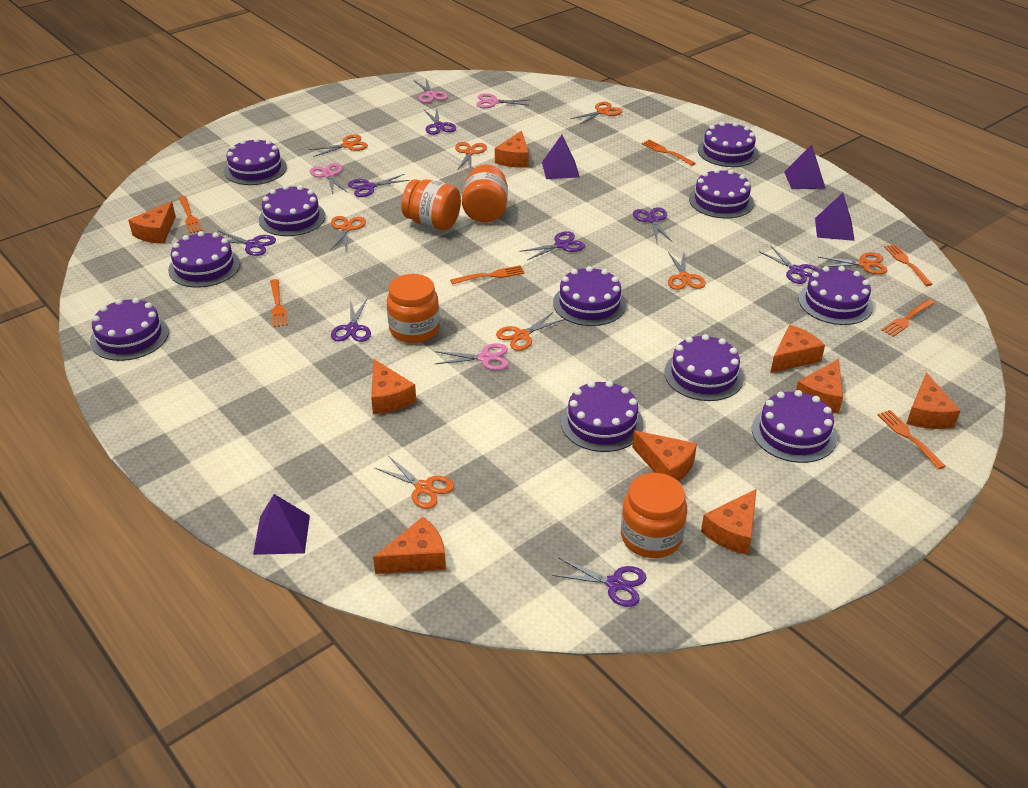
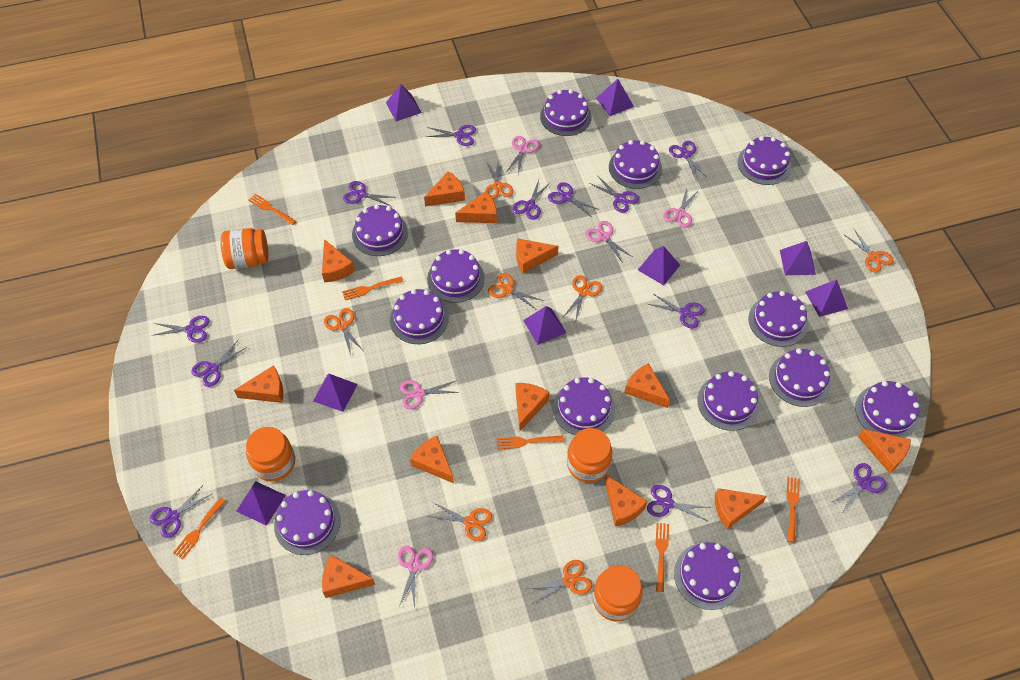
orange cheese: [128,201,176,244] [371,359,416,414] [373,517,446,574] [495,131,529,168] [632,430,697,481] [701,489,756,555] [770,325,825,373] [796,359,843,414] [907,372,960,429] = 9 -> [234,365,283,403] [322,239,355,282] [322,555,375,598] [410,436,454,483] [424,171,465,206] [455,191,497,223] [516,238,558,273] [516,383,549,431] [605,475,647,526] [624,363,670,408] [715,488,767,529] [858,429,911,473] = 12
orange fork: [179,196,202,233] [270,279,288,327] [450,265,525,285] [642,140,695,166] [877,410,945,469] [881,299,935,337] [884,244,933,286] = 7 -> [173,497,226,560] [248,194,297,225] [342,277,403,300] [497,436,564,449] [655,523,669,592] [786,477,800,543] = 6
orange scissors: [308,135,368,157] [330,216,366,251] [375,456,454,509] [455,142,487,171] [496,312,565,351] [570,102,622,125] [668,252,706,290] [819,252,888,275] = 8 -> [324,308,363,355] [428,502,492,541] [485,161,514,199] [488,273,544,310] [527,560,592,604] [563,275,602,323] [845,229,894,272] = 7
pink scissors: [310,163,347,194] [415,79,448,103] [435,343,508,370] [476,93,528,108] = 4 -> [398,546,433,609] [400,380,459,409] [507,136,539,174] [586,221,632,262] [663,188,699,228] = 5
purple cake: [90,298,169,361] [168,231,240,288] [224,138,287,185] [259,185,325,236] [553,266,626,326] [561,381,644,452] [664,334,744,401] [689,169,754,219] [698,122,758,167] [752,390,837,463] [799,266,873,325] = 11 -> [274,490,341,555] [352,204,408,256] [390,289,449,344] [427,249,485,303] [540,89,592,136] [553,377,615,435] [609,140,662,189] [674,542,743,610] [697,371,760,431] [738,136,791,185] [748,291,808,347] [769,348,831,407] [855,381,919,438] = 13
purple pyramid: [253,494,310,555] [542,135,580,179] [784,145,826,189] [815,193,855,241] = 4 -> [236,481,286,526] [313,374,358,412] [386,84,422,121] [523,306,566,345] [596,79,634,116] [638,246,680,286] [780,241,816,275] [805,279,848,317] = 8
purple scissors: [219,231,276,256] [331,299,371,342] [348,174,410,197] [424,108,456,135] [519,231,585,260] [552,558,647,607] [633,207,672,242] [759,246,819,284] = 8 -> [150,484,212,538] [151,316,210,343] [191,340,247,387] [343,181,393,206] [427,125,476,146] [512,180,551,220] [548,182,599,217] [589,175,639,213] [647,485,711,521] [648,293,705,328] [669,141,707,179] [832,463,886,514] = 12

